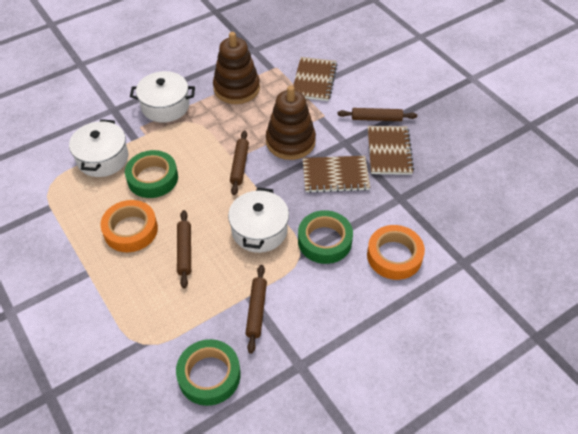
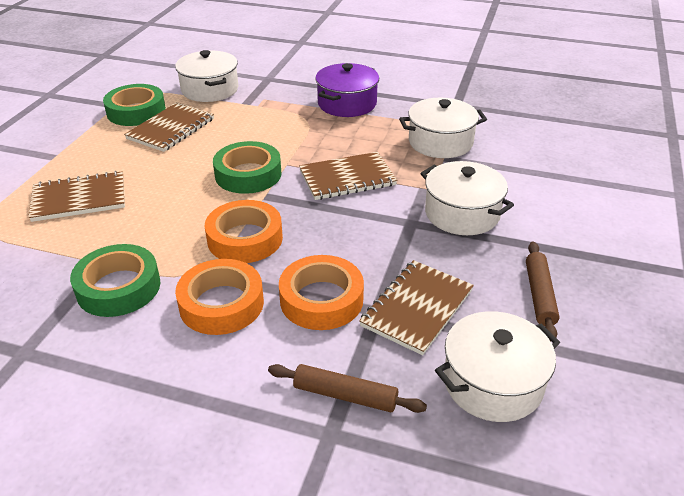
brown notebook: [293,57,337,101] [302,156,370,193] [368,126,414,175] = 3 -> [29,171,125,222] [124,102,214,152] [299,152,397,200] [359,260,474,355] = 4
brown rolling pin: [177,210,191,289] [230,130,249,195] [245,265,267,354] [338,108,417,121] = 4 -> [268,364,427,413] [526,242,560,342] = 2
brown stacking toy: [213,32,260,104] [266,85,316,160] = 2 -> none = 0
orange tape: [100,200,158,252] [367,225,425,280] = 2 -> [175,259,264,335] [205,200,283,263] [279,255,364,330] = 3
purple pot: none = 0 -> [315,63,379,117] = 1
white pot: [69,119,128,177] [130,71,195,123] [228,187,289,253] = 3 -> [175,50,238,102] [399,98,487,158] [420,161,514,235] [435,311,560,422] = 4

